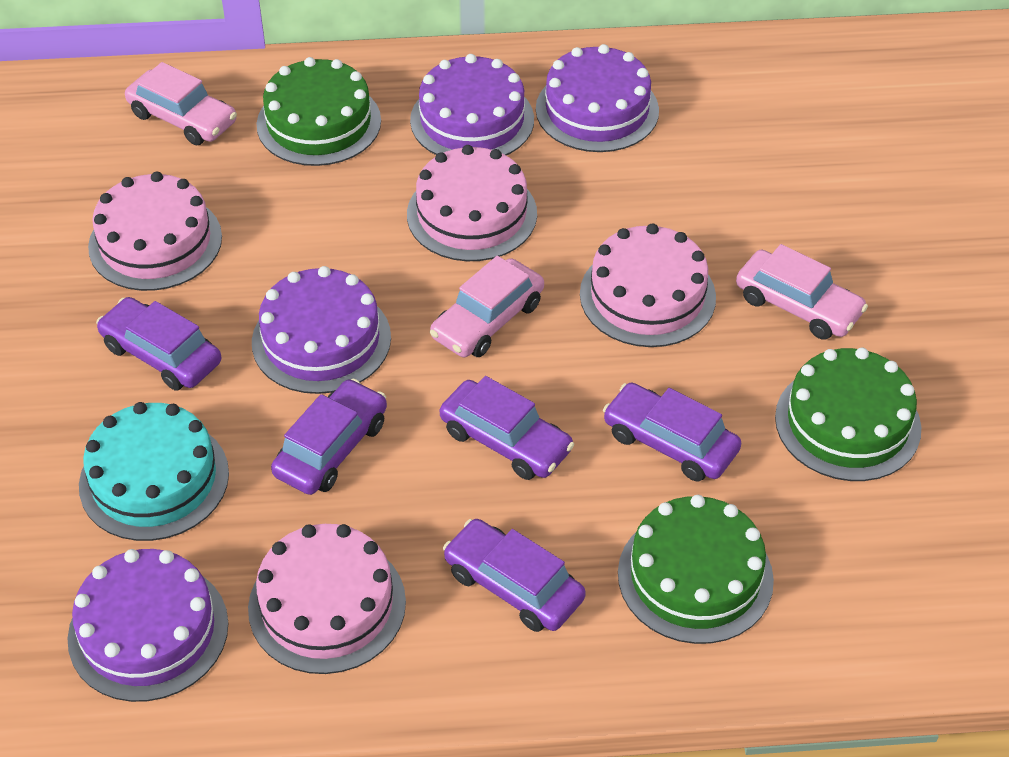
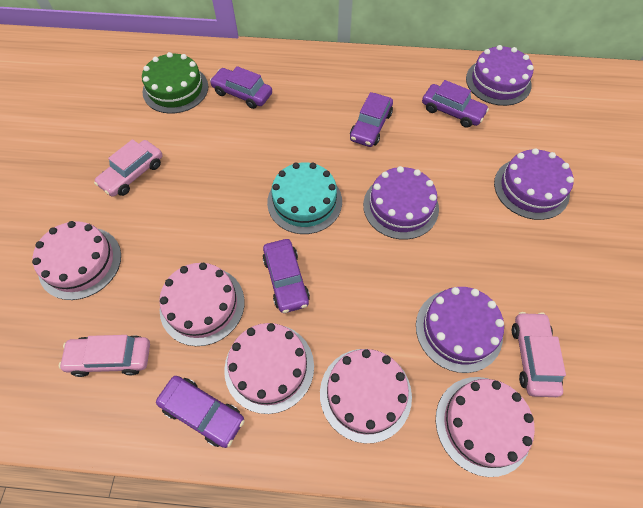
green cake: [257,57,381,166] [618,495,774,644] [775,347,921,481] = 3 -> [142,52,208,114] = 1
pink cake: [88,172,222,291] [248,524,406,674] [407,145,537,261] [580,224,716,347] = 4 -> [32,221,121,300] [159,263,244,346] [224,323,314,414] [320,349,412,443] [436,377,535,477] = 5

